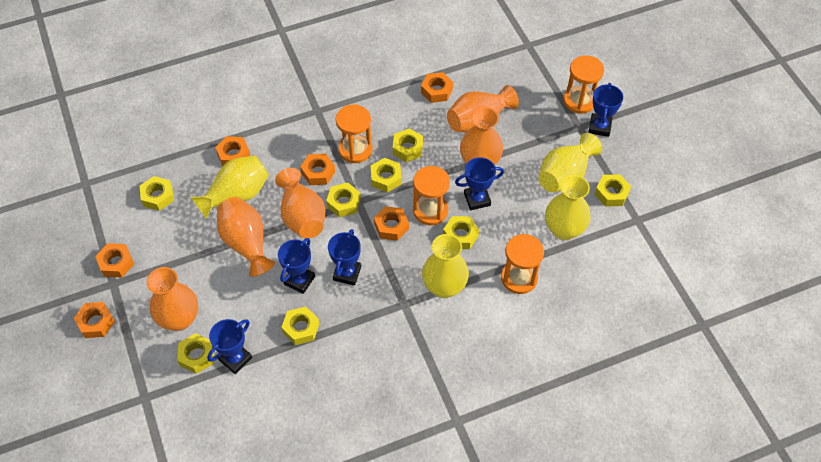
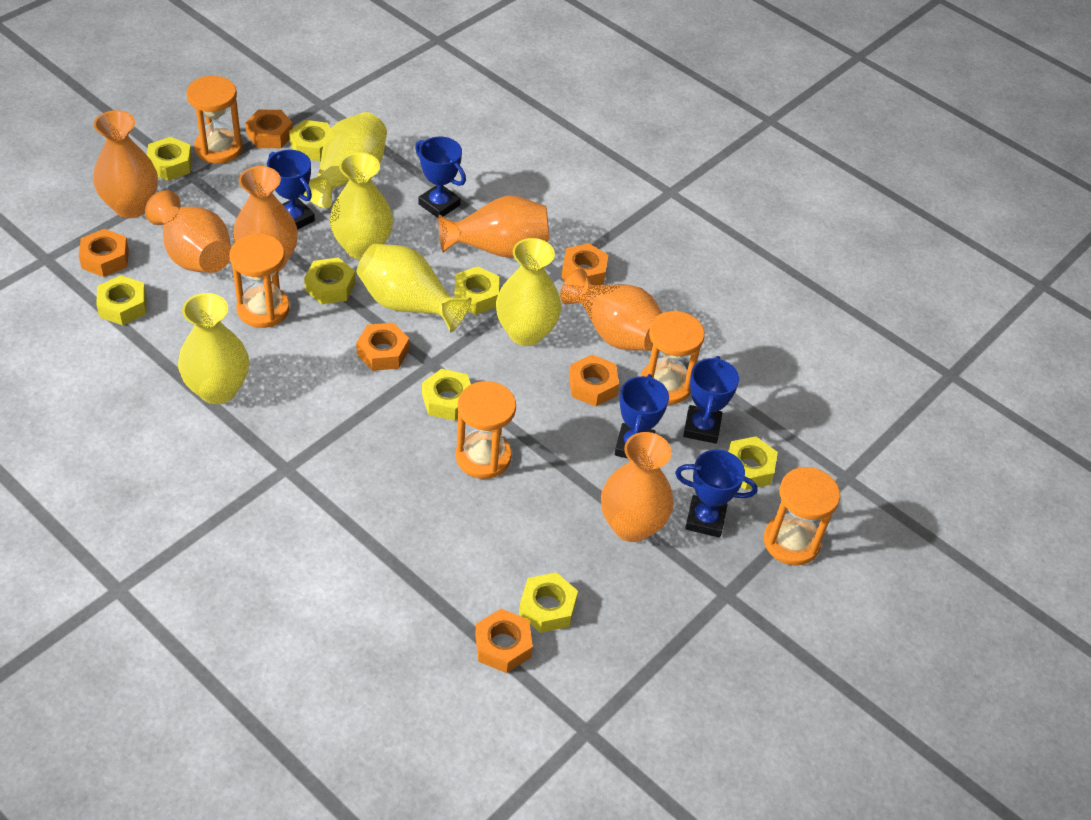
orange hourglass: [336,104,373,163] [413,166,450,225] [501,234,544,294] [563,55,604,114] = 4 -> [186,76,243,164] [230,234,290,328] [456,381,516,479] [641,311,705,405] [764,467,840,566] = 5
orange vase: [147,267,198,331] [217,197,275,277] [275,168,325,239] [447,85,519,133] [460,107,503,165] = 5 -> [93,110,158,218] [145,190,231,273] [233,166,298,272] [438,196,550,258] [560,269,662,351] [601,432,674,542] = 6
yellow vase: [191,155,269,219] [422,234,469,298] [538,133,602,192] [545,175,591,240] = 4 -> [178,293,249,404] [304,112,387,208] [330,152,393,260] [357,244,472,332] [496,238,561,346] = 5

